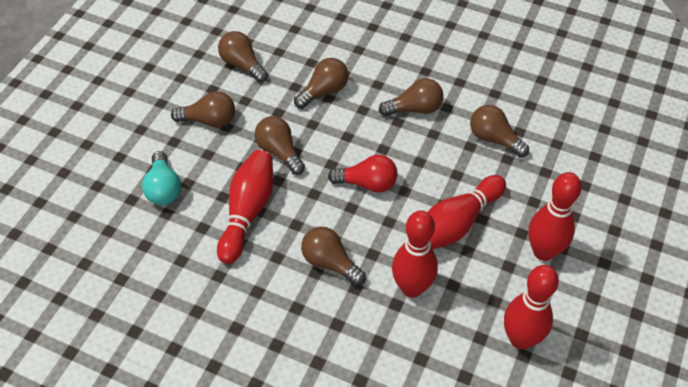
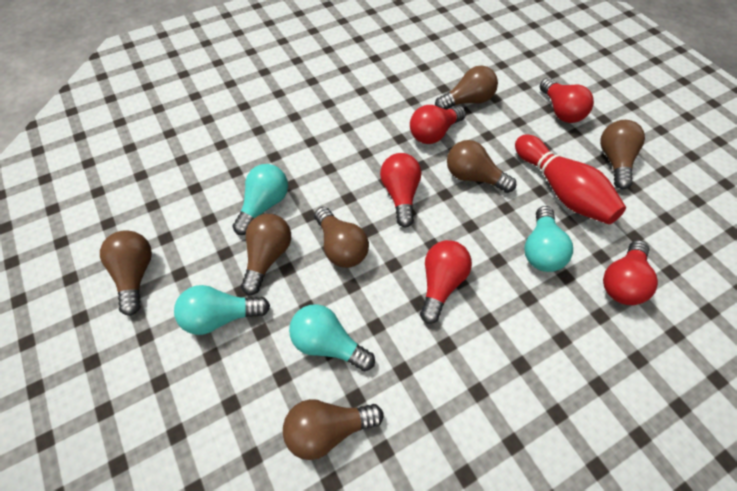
red bowling pin: [217,150,273,264] [392,210,438,298] [428,175,506,249] [504,265,559,349] [529,172,582,261] = 5 -> [515,135,626,224] = 1
red light bulb: [328,155,397,193] = 1 -> [380,153,421,228] [410,105,466,144] [420,240,472,324] [540,78,594,123] [603,240,658,305] = 5
turquoise light bulb: [142,151,181,205] = 1 -> [174,285,270,335] [232,164,288,235] [289,304,375,371] [524,206,573,272] = 4

